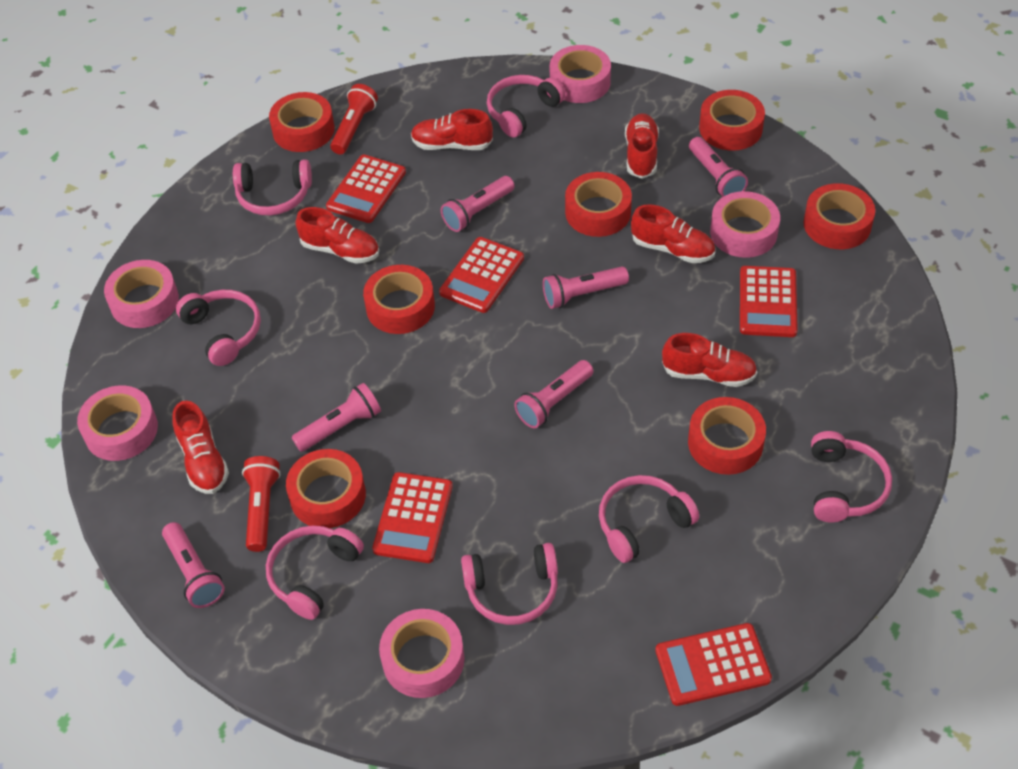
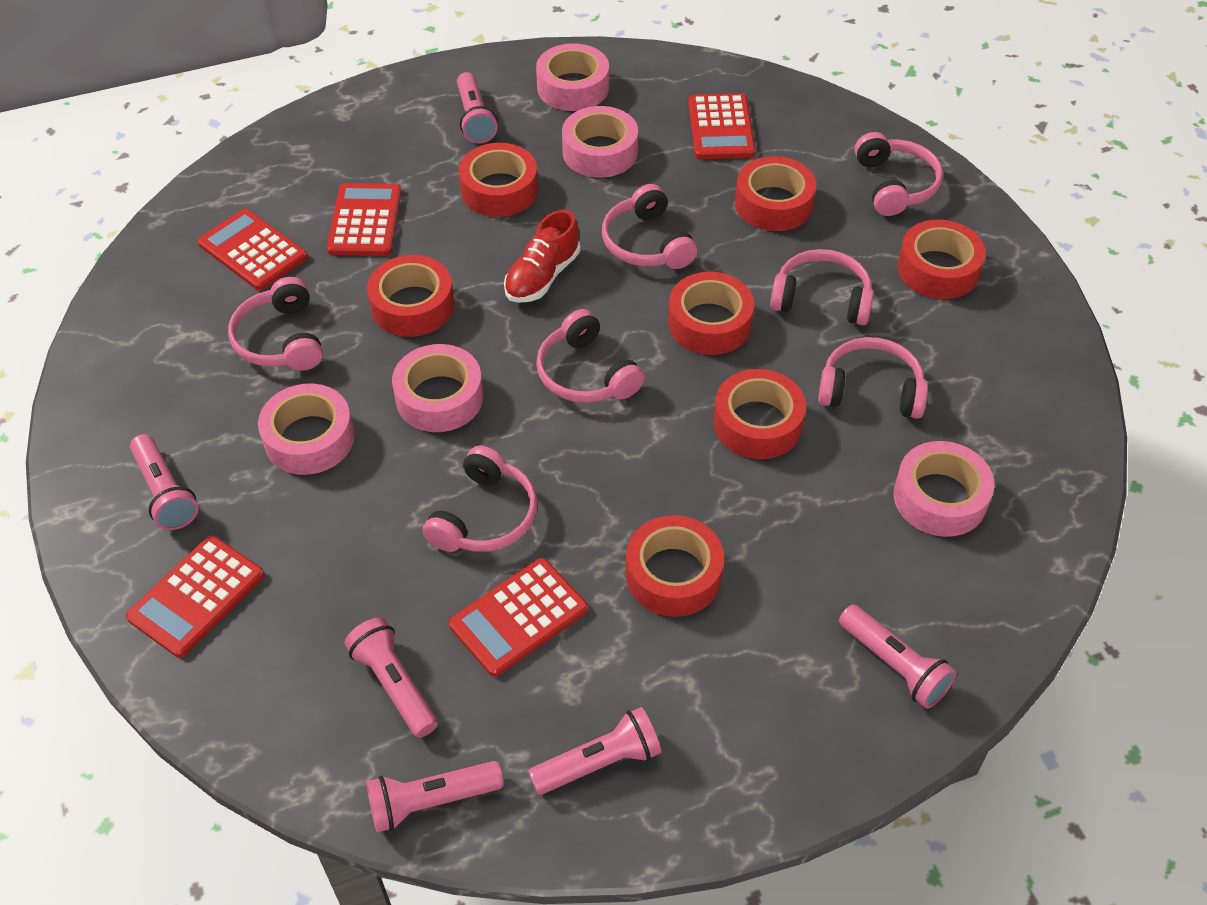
red flashlight: [242,456,281,552] [330,84,378,154] = 2 -> none = 0
red shoe: [172,401,229,494] [296,207,379,264] [411,109,493,150] [625,113,659,179] [631,204,715,263] [662,333,757,387] = 6 -> [504,210,580,303] = 1

